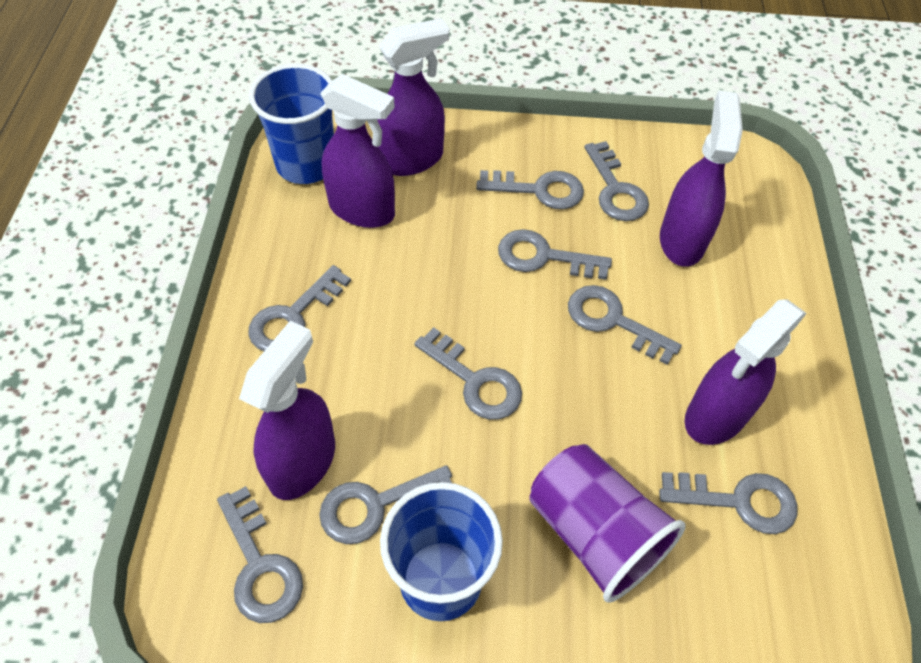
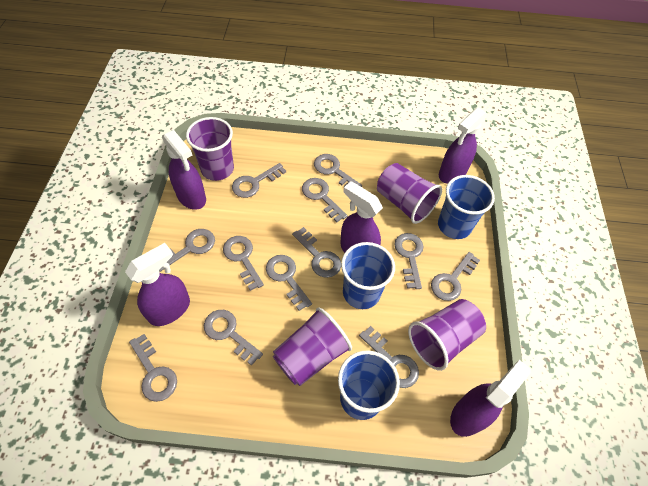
blue cup: [249,64,334,184] [380,482,503,621] = 2 -> [338,350,400,420] [341,242,395,309] [438,175,495,239] = 3
grey key: [217,486,303,623] [248,265,351,351] [319,465,452,544] [414,327,522,420] [476,170,584,209] [498,229,612,280] [568,285,682,365] [584,141,649,221] [659,472,798,534] = 9 -> [129,334,177,402] [159,229,215,272] [204,310,263,366] [223,236,264,291] [232,163,286,198] [266,255,312,311] [292,227,341,278] [302,178,348,222] [314,154,362,187] [359,326,419,388] [394,233,424,289] [431,252,480,301] = 12
purple cup: [529,444,686,603] = 1 -> [186,117,234,181] [273,308,352,386] [377,163,442,224] [408,299,486,371] = 4

